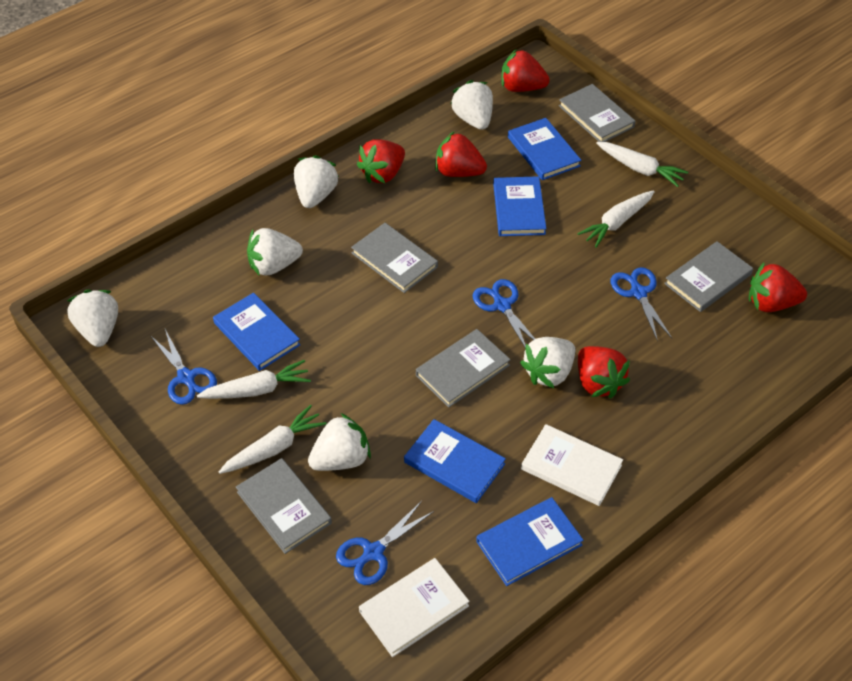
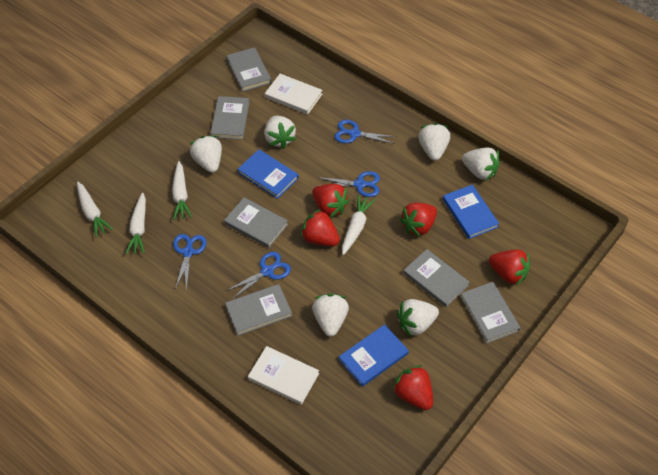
blue book: [213,293,301,371] [404,419,506,503] [476,497,584,586] [493,176,546,236] [508,118,581,180] = 5 -> [238,149,299,199] [339,324,409,387] [443,184,499,239] = 3
grey book: [236,458,332,554] [351,223,438,293] [416,329,511,408] [559,84,636,142] [664,241,753,312] = 5 -> [210,96,249,140] [224,197,288,248] [225,284,292,336] [227,47,272,92] [403,249,470,307] [460,282,520,343] = 6

